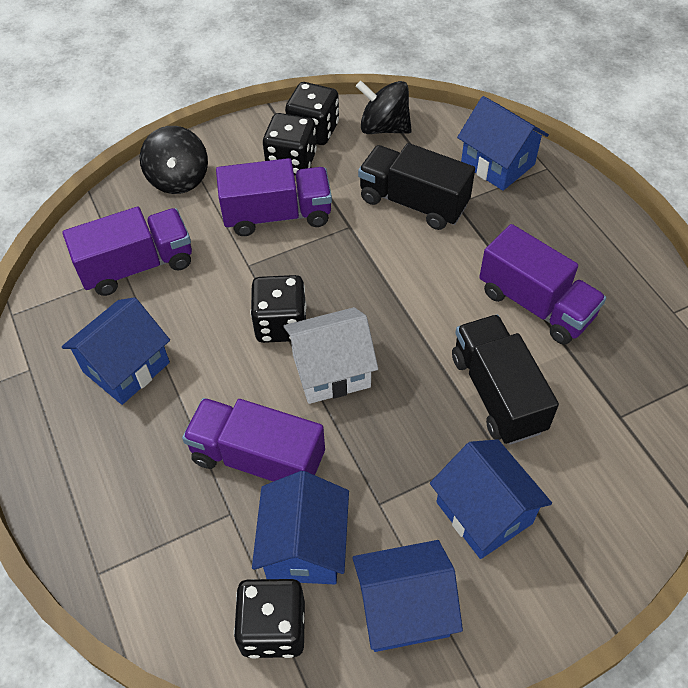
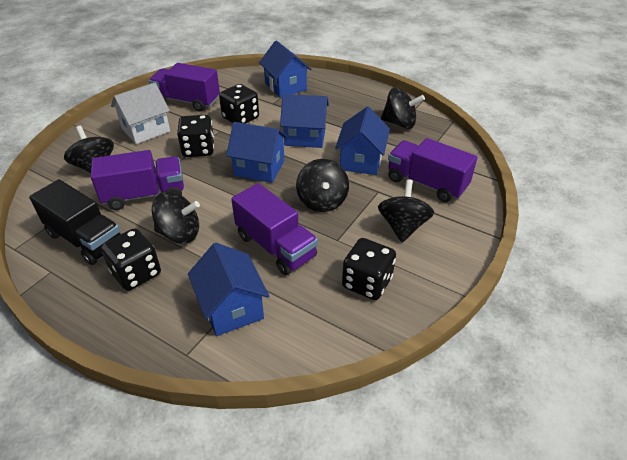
black spinning top: [140,126,208,194] [356,81,412,134] = 2 -> [64,126,114,173] [152,192,200,244] [296,159,349,212] [378,179,434,242] [381,88,425,129] = 5
black truck: [358,143,475,230] [452,315,559,445] = 2 -> [29,179,121,265] = 1

